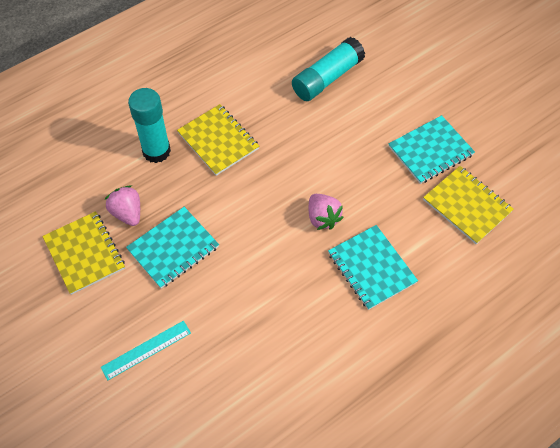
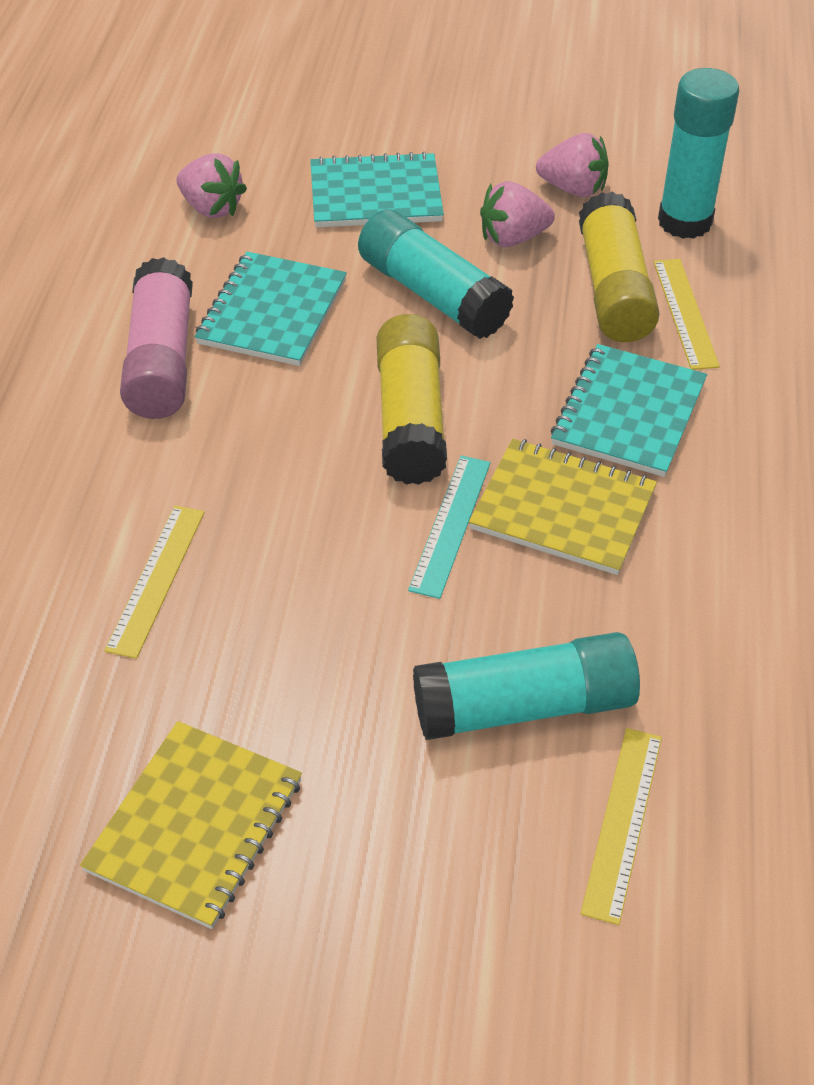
pink glue stick: none = 0 -> [120,257,193,419] = 1
pink strawberry: [105,185,140,226] [309,194,344,230] = 2 -> [177,153,247,218] [480,181,555,247] [536,133,609,197] = 3
turquoise glue stick: [128,88,171,163] [292,37,365,101] = 2 -> [358,209,514,339] [413,632,640,740] [658,68,739,239] = 3
yellow glue stick: none = 0 -> [377,314,447,485] [579,191,660,342] = 2
yellow notebook: [42,211,125,295] [177,104,259,176] [423,166,514,244] = 3 -> [80,721,302,929] [469,439,657,575] = 2
yellow ruler: none = 0 -> [104,505,205,659] [581,728,662,925] [654,259,720,370] = 3

